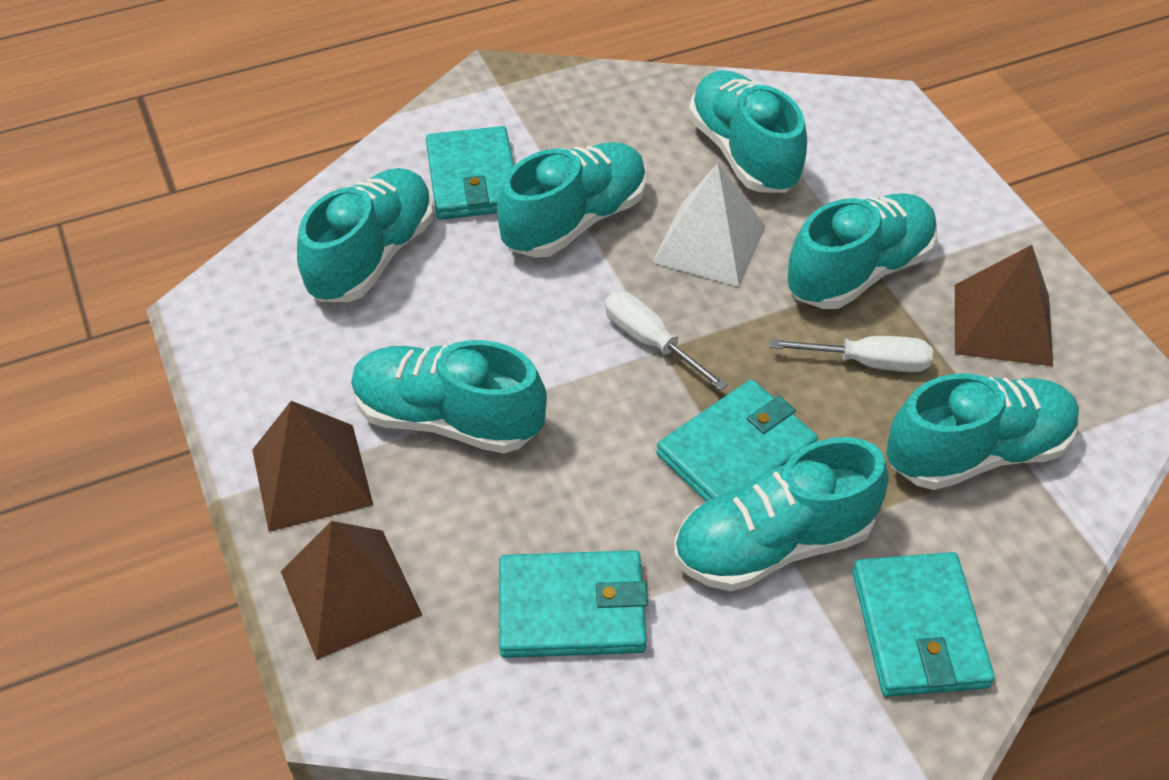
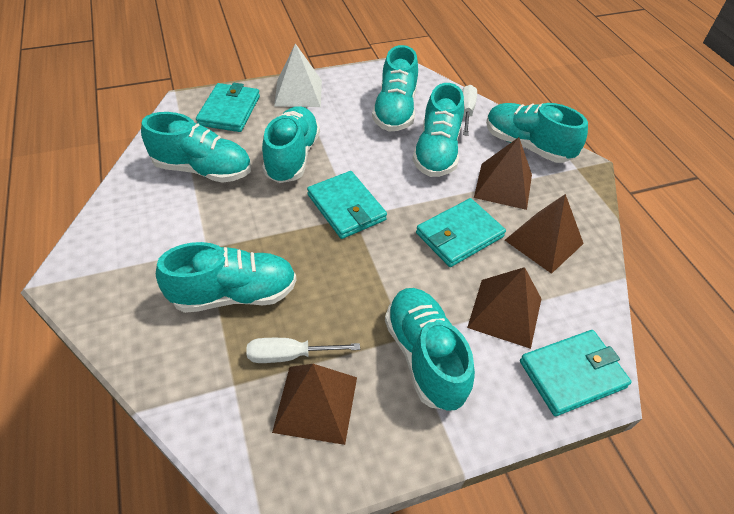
brown pyramid: [252,401,373,532] [280,521,422,660] [955,245,1053,367] = 3 -> [272,364,357,445] [467,267,542,349] [474,137,532,210] [505,194,584,274] = 4

